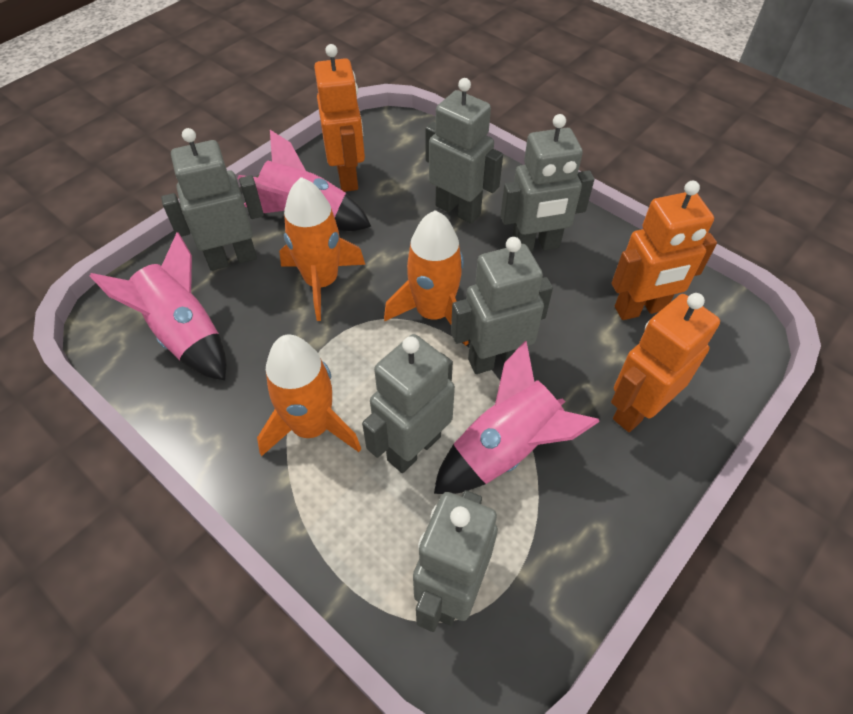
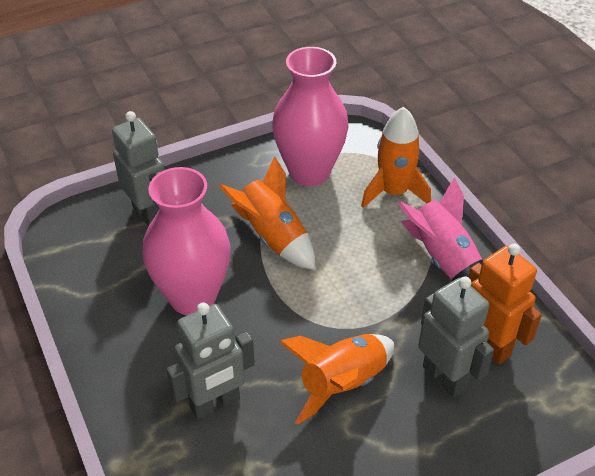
grey robot: [161,128,264,271] [362,334,455,473] [413,490,498,632] [426,78,503,224] [451,237,553,374] [500,114,594,253] = 6 -> [112,111,165,227] [166,303,255,420] [418,277,494,398] = 3
orange robot: [314,44,365,192] [611,293,720,432] [612,181,717,320] = 3 -> [468,244,542,364] = 1
pink rocket: [90,232,226,380] [237,130,371,231] [434,341,600,494] = 3 -> [398,177,483,281] = 1
pink vase: none = 0 -> [142,167,231,315] [272,47,348,186] = 2

